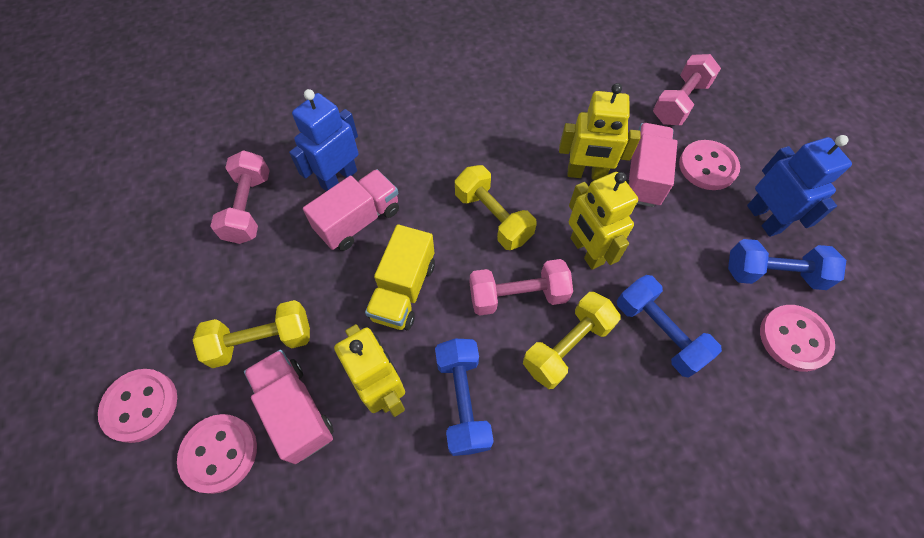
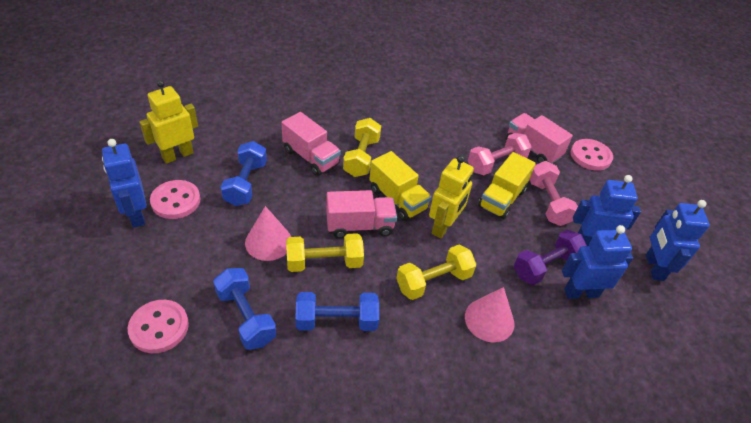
blue robot: [289,89,359,191] [747,135,852,237] = 2 -> [102,139,147,228] [562,225,633,299] [573,175,641,246] [646,200,710,281] = 4
pink button: [98,369,177,443] [177,414,257,494] [679,140,740,190] [760,305,835,372] = 4 -> [128,300,189,353] [150,180,200,219] [570,139,613,171] = 3
pink cone: none = 0 -> [245,206,291,261] [465,287,514,342] = 2
pink dumbbell: [211,150,270,244] [470,259,573,316] [653,54,721,125] = 3 -> [468,133,532,175] [530,161,578,226] = 2
purple dumbbell: none = 0 -> [514,230,587,285] = 1
yellow robot: [334,324,405,417] [559,83,641,180] [569,172,638,270] = 3 -> [139,80,198,164] [429,155,474,238] = 2
yellow truck: [365,224,435,330] = 1 -> [369,151,431,221] [478,152,536,219] = 2

